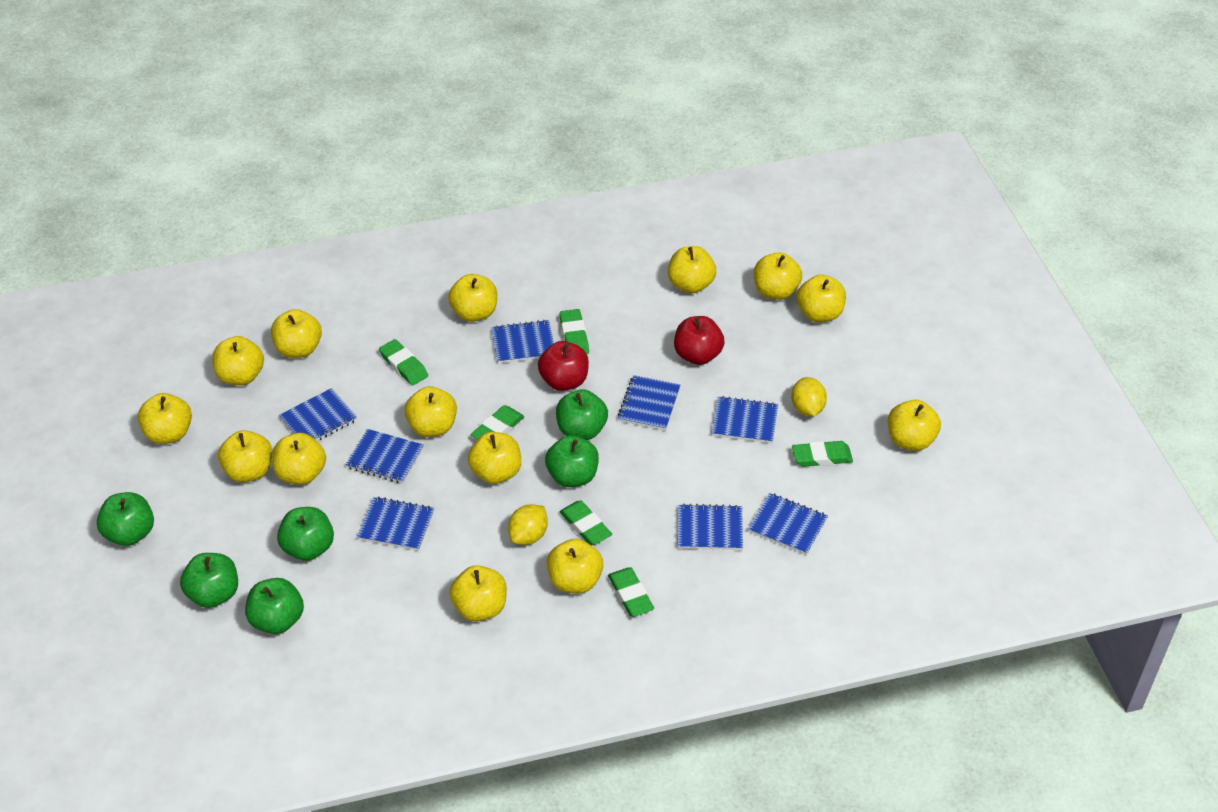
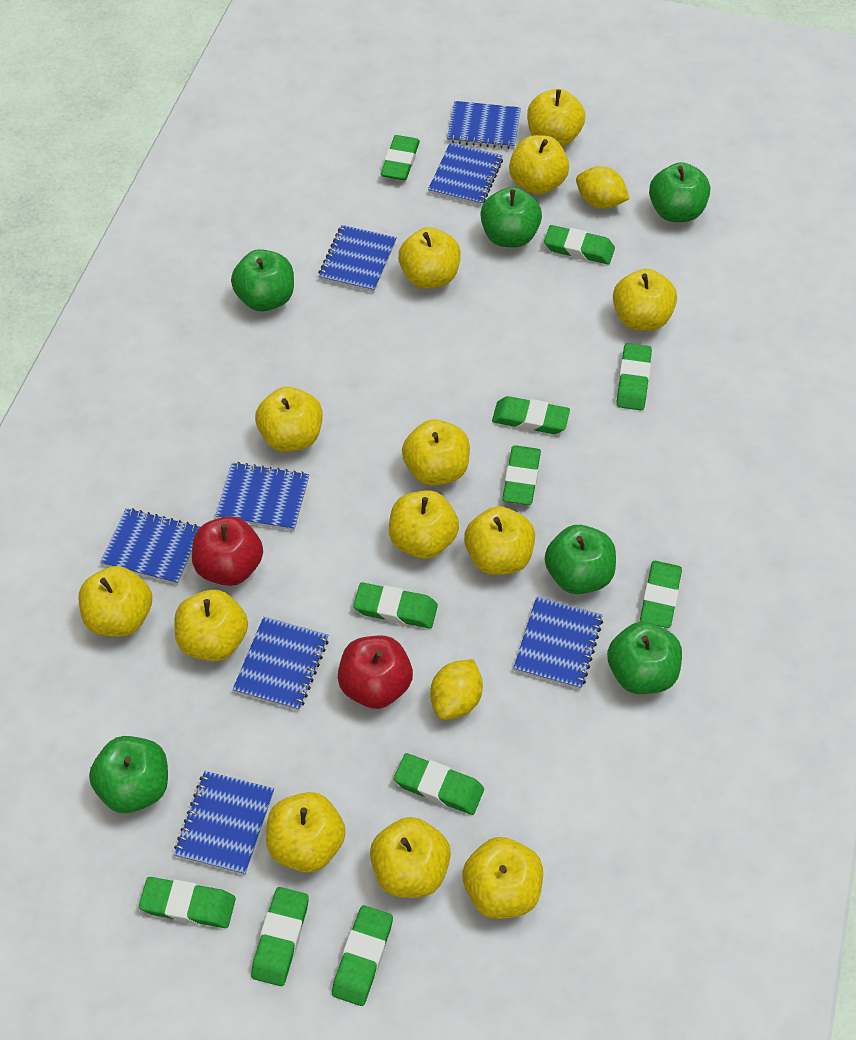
green eraser: [379,339,428,386] [471,405,524,439] [559,309,589,355] [559,500,612,546] [608,567,654,617] [792,441,853,467] = 6 -> [139,877,236,928] [251,887,309,986] [332,905,393,1006] [353,583,438,628] [381,135,420,180] [394,753,484,815] [492,396,570,434] [502,445,541,505] [544,225,615,264] [616,343,652,410] [640,561,682,628] = 11
yellow apple: [138,393,192,444] [212,336,264,385] [218,430,272,482] [271,309,322,358] [272,433,326,485] [404,386,457,437] [448,274,497,322] [450,565,507,621] [468,432,521,484] [547,539,603,593] [668,246,716,293] [754,252,802,300] [797,275,846,322] [888,400,941,451] = 14 -> [79,566,152,637] [175,590,248,661] [255,387,323,452] [266,792,346,873] [370,817,451,898] [389,490,459,559] [398,227,461,289] [402,419,470,486] [462,837,543,919] [464,506,535,575] [509,135,569,195] [527,89,585,147] [613,269,677,331] = 13

